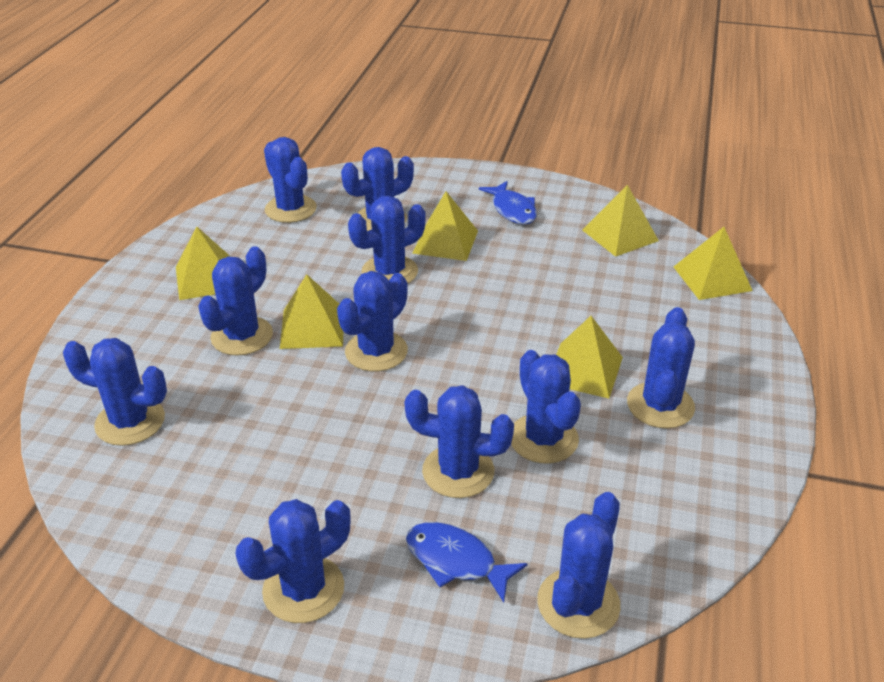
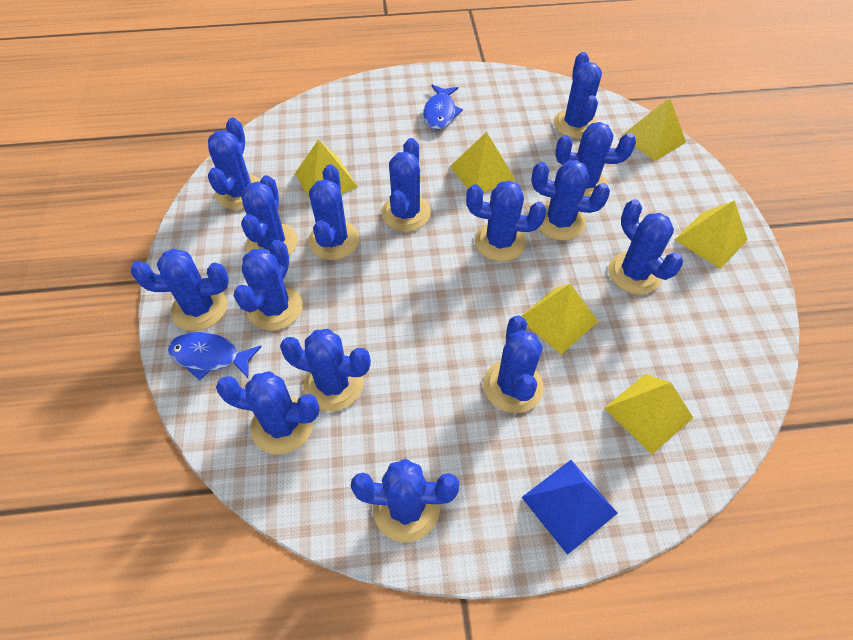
blue cactus: [63,338,167,446] [198,246,273,356] [235,499,351,623] [264,137,317,223] [337,271,408,371] [341,147,414,231] [348,196,426,284] [404,385,514,498] [511,350,581,464] [537,492,620,639] [627,307,695,429] = 11 -> [130,249,229,331] [208,118,261,210] [216,371,320,454] [233,240,303,331] [241,175,298,256] [280,329,371,411] [308,164,360,260] [351,459,459,542] [381,138,431,232] [466,181,546,262] [483,316,544,413] [531,160,610,241] [553,52,602,139] [556,122,636,197] [608,199,683,294] = 15
blue pyramid: none = 0 -> [521,460,618,555] = 1

